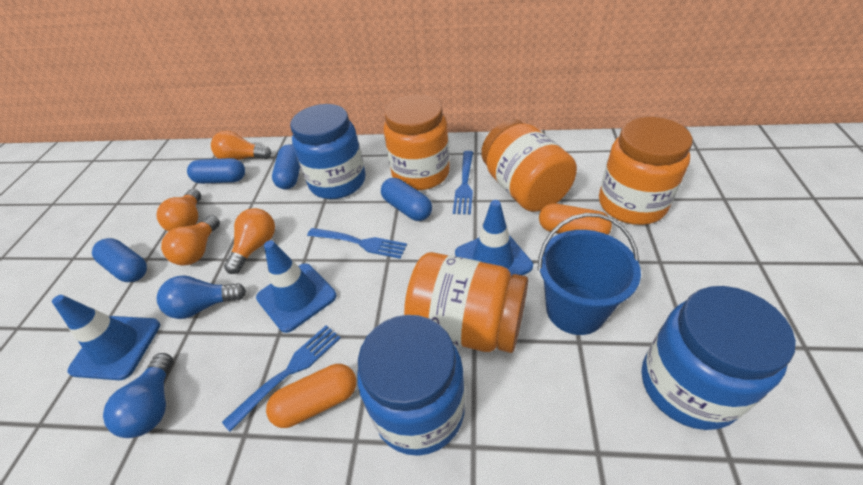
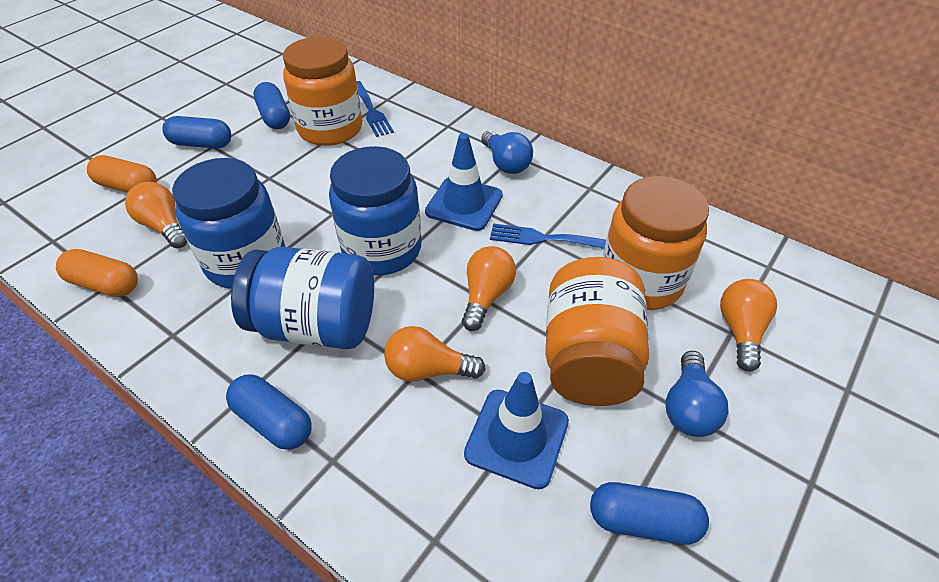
blue bucket: [538,213,641,335] = 1 -> none = 0
blue fork: [222,325,341,432] [307,228,407,259] [453,151,473,214] = 3 -> [357,81,394,137] [490,224,606,249] = 2
blue traffic cone: [52,295,160,380] [256,240,336,333] [455,200,533,276] = 3 -> [425,133,503,231] [464,372,569,489] = 2
orange jar: [384,94,450,190] [404,252,528,353] [481,119,577,212] [599,117,693,225] = 4 -> [283,37,362,146] [545,257,649,406] [603,176,709,310] = 3

